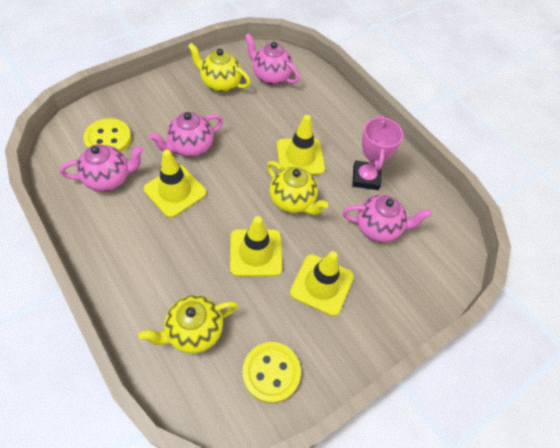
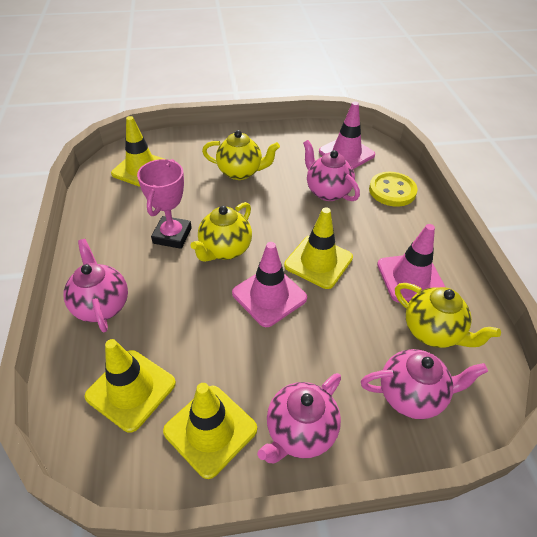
pink traffic cone: none = 0 -> [232,242,307,327] [319,102,375,169] [377,224,445,303] = 3
yellow button: [83,118,132,153] [242,342,301,403] = 2 -> [369,172,418,207] = 1

